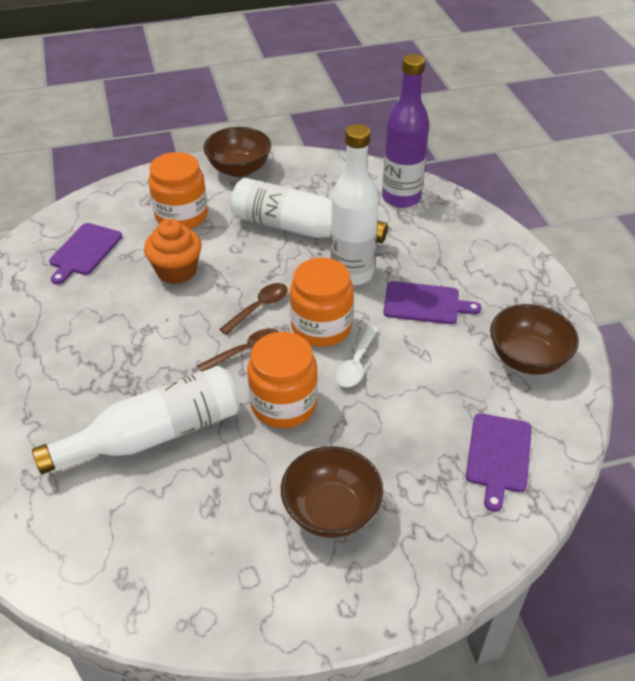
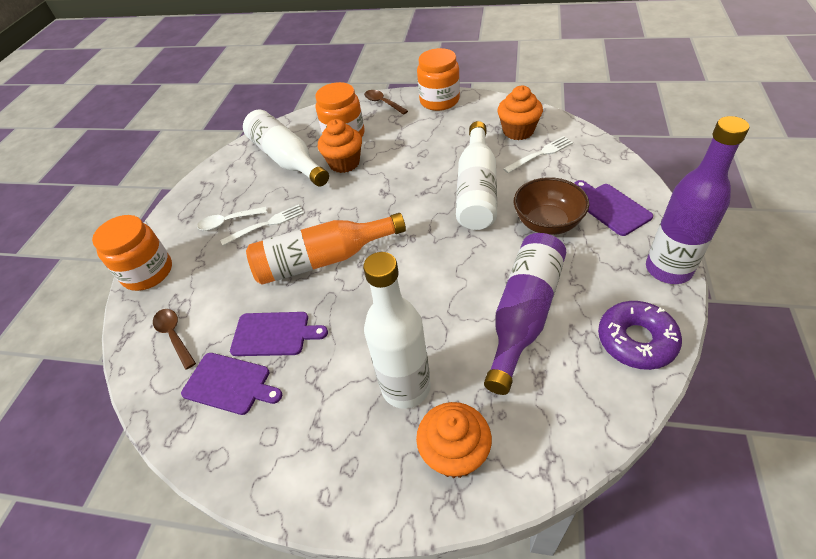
brown bowl: [203,127,271,177] [281,446,384,538] [490,304,579,375] = 3 -> [514,177,589,235] = 1
orange bottle: none = 0 -> [246,213,406,285] = 1
orange cupcake: [144,219,202,284] = 1 -> [318,119,362,173] [416,402,492,478] [498,86,543,140] = 3
purple bottle: [382,54,429,208] = 1 -> [484,233,566,395] [646,116,749,284] = 2
purple donut: none = 0 -> [598,301,682,370] = 1
white fork: none = 0 -> [220,205,304,246] [503,136,573,173] = 2

